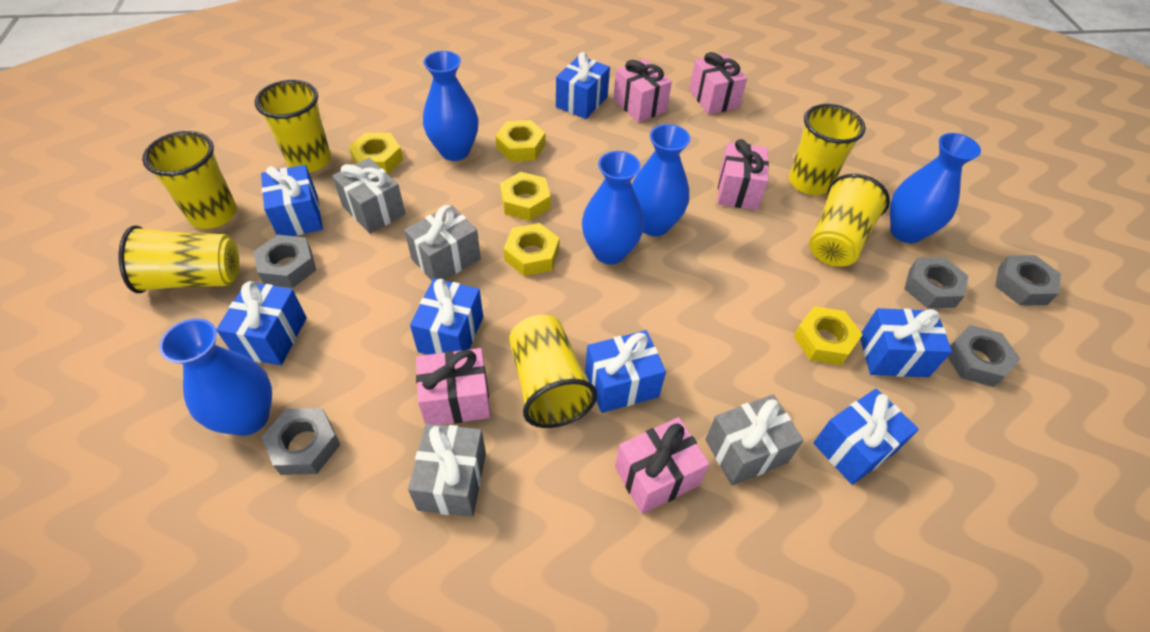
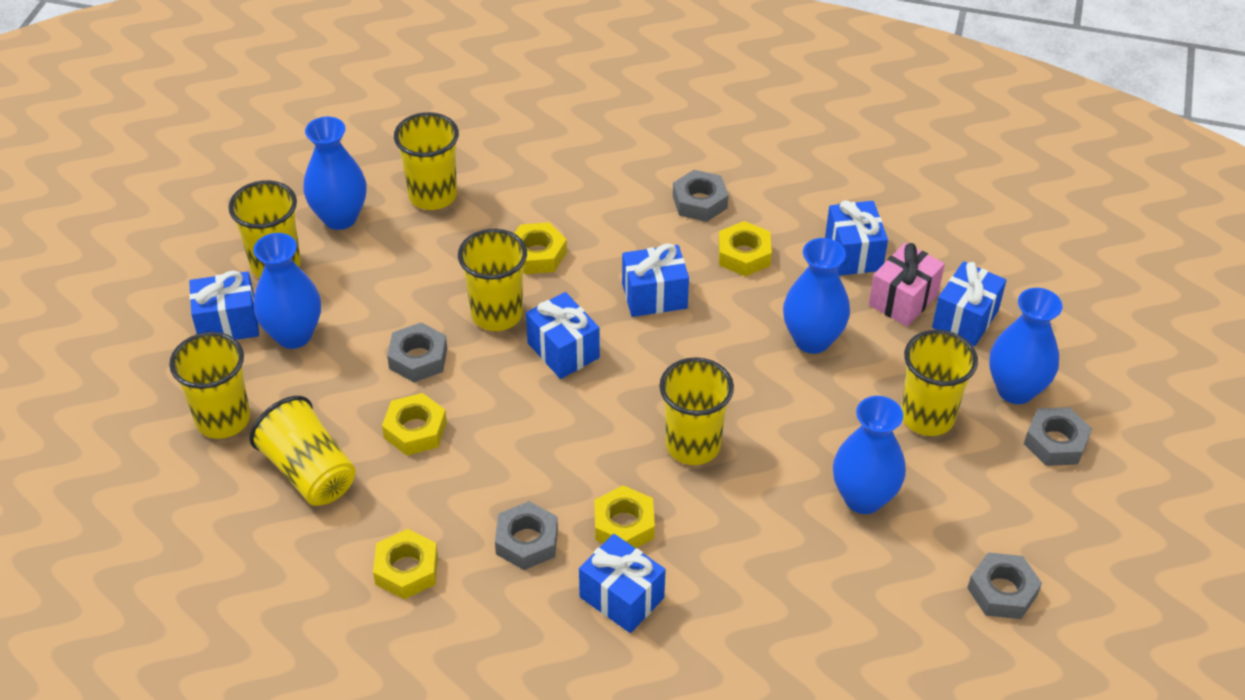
blue gift: [216,281,307,365] [261,165,323,236] [410,279,483,355] [556,52,610,119] [585,330,666,413] [813,389,919,485] [860,308,952,377] = 7 -> [189,270,259,340] [526,292,600,379] [579,534,666,633] [622,243,689,317] [825,200,888,276] [932,261,1006,346] = 6
grey gift: [332,157,405,234] [404,205,481,281] [408,423,486,517] [705,394,804,485] = 4 -> none = 0
pink gift: [416,348,491,425] [613,59,672,122] [615,417,710,514] [689,52,747,114] [718,139,769,210] = 5 -> [869,242,945,327] = 1
yellow cup: [118,225,239,293] [142,131,237,229] [255,80,331,172] [509,315,597,428] [789,104,866,195] [809,174,890,267] = 6 -> [169,332,250,439] [228,180,301,278] [249,396,356,506] [394,112,459,210] [458,229,527,331] [659,357,734,465] [901,330,978,436] = 7

